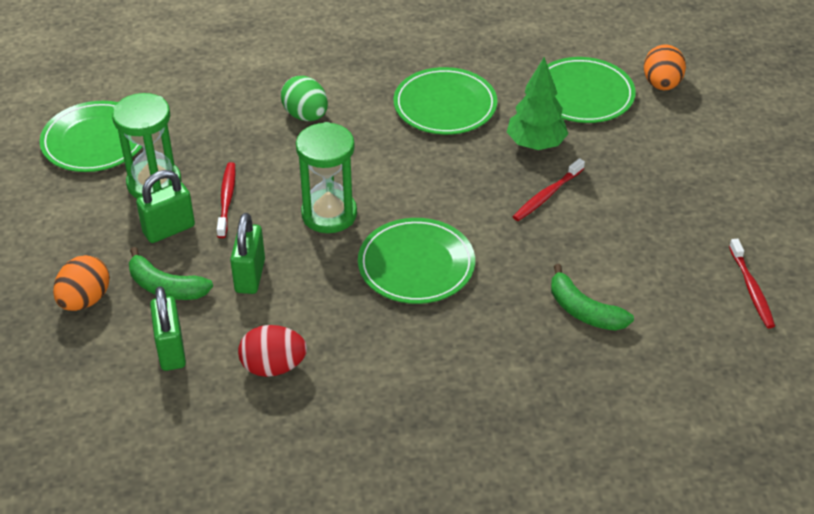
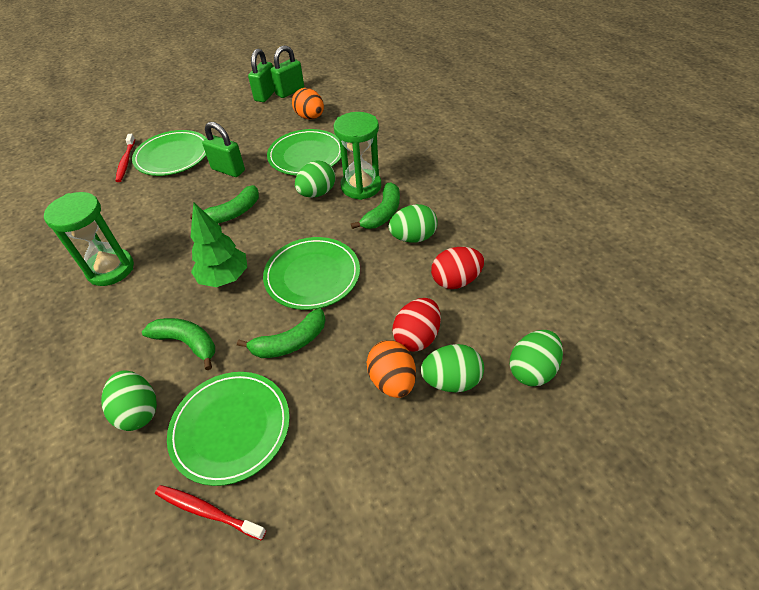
green banana: [129,247,213,300] [551,264,634,331] = 2 -> [142,318,215,370] [190,185,259,224] [237,308,326,358] [351,183,400,229] = 4
green egg: [281,76,328,121] = 1 -> [101,370,157,431] [295,160,335,197] [388,204,438,242] [421,344,484,392] [510,330,563,386] = 5
red egg: [238,325,307,377] = 1 -> [393,298,441,352] [431,247,484,289] = 2
red toothbrush: [217,162,236,238] [513,158,585,221] [729,239,775,328] = 3 -> [115,134,135,182] [155,485,266,540] = 2

